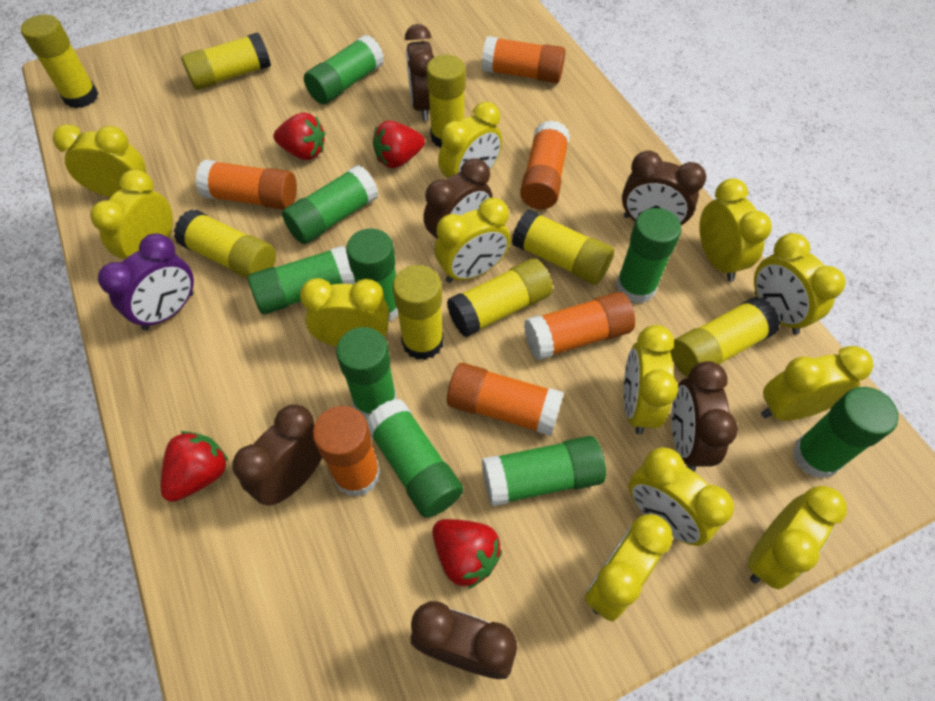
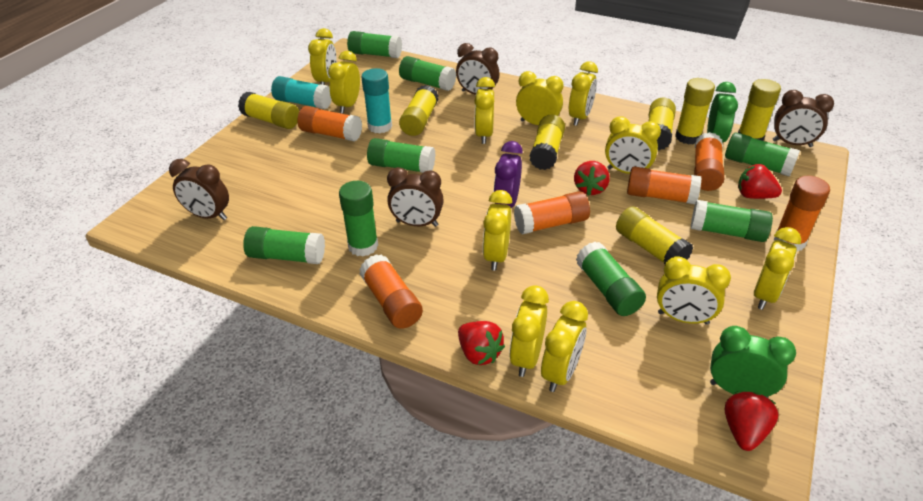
brown clock: [232,404,322,505] [405,24,434,121] [411,601,517,679] [423,158,493,239] [622,151,706,225] [672,361,738,472] = 6 -> [169,159,229,220] [387,167,444,227] [456,43,500,95] [773,90,834,147] = 4
green clock: none = 0 -> [707,82,738,143] [710,326,796,398] = 2
green glue stick: [248,245,355,314] [282,165,378,244] [304,35,384,104] [336,327,397,420] [346,228,398,321] [366,399,463,518] [482,436,606,506] [616,208,682,304] [793,387,899,479] = 9 -> [243,226,325,264] [339,181,378,257] [347,31,402,58] [367,138,435,173] [399,56,456,91] [576,242,646,316] [691,200,773,242] [725,133,800,177] = 8
turquoise glue stick: none = 0 -> [271,76,331,110] [361,68,392,134] = 2
yellow clock: [53,124,146,197] [90,169,173,260] [300,278,389,347] [435,198,510,283] [438,101,502,178] [585,514,673,622] [624,325,678,435] [629,447,734,546] [699,179,772,281] [748,486,847,589] [754,233,846,334] [761,346,873,421] = 12 -> [308,28,337,85] [328,51,360,114] [474,77,495,144] [483,190,512,271] [509,285,549,377] [516,71,563,125] [541,301,588,392] [569,62,598,126] [605,116,661,174] [657,256,731,325] [754,227,801,310] = 11
yellow glue stick: [21,14,99,108] [174,209,276,279] [181,32,271,90] [393,265,444,360] [426,55,466,148] [447,259,553,337] [512,209,614,285] [670,296,780,377] = 8 -> [238,92,299,129] [399,85,439,136] [530,115,565,170] [616,207,693,264] [648,98,676,150] [675,78,715,145] [738,79,781,141] = 7

